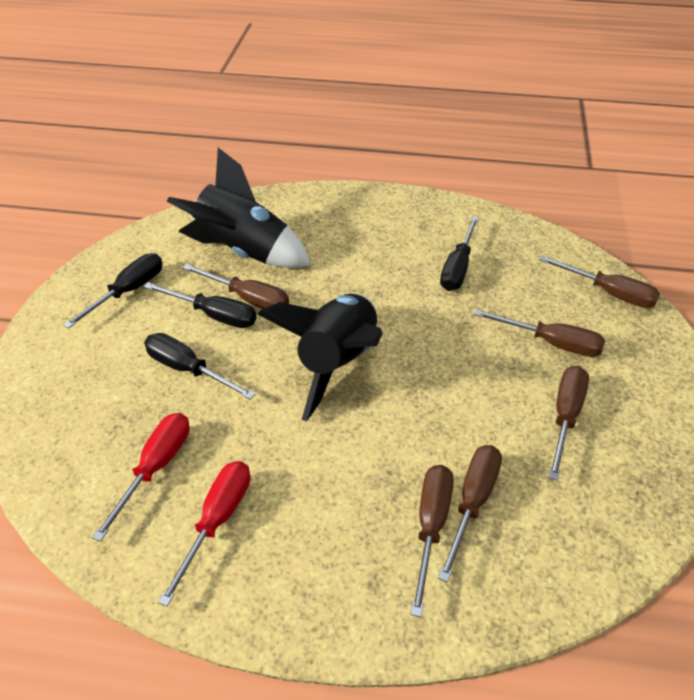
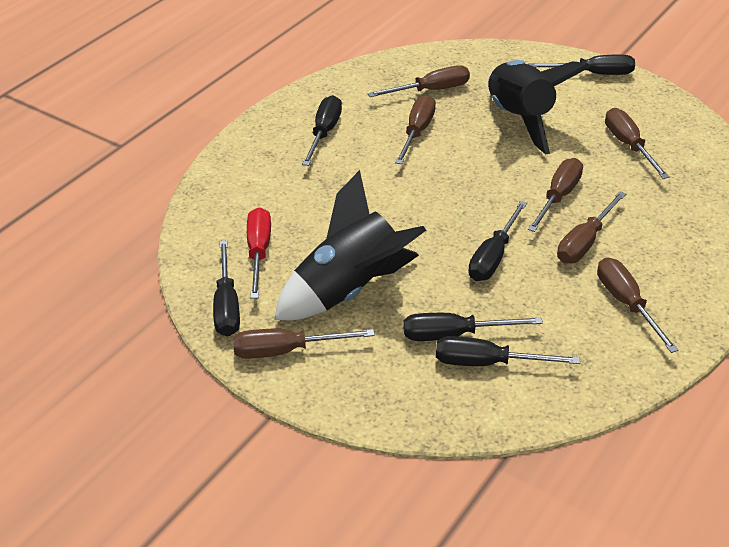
black screwdriver: [63,253,163,329] [144,282,256,328] [144,333,256,400] [440,216,479,291] = 4 -> [213,240,240,337] [302,95,342,166] [403,313,543,341] [436,336,580,366] [468,201,527,281] [528,55,635,75] = 6
brown screwdriver: [182,264,289,309] [410,465,454,617] [438,445,502,582] [473,309,605,357] [539,255,660,308] [548,366,589,481] = 6 -> [233,329,375,359] [368,65,470,97] [395,95,436,164] [528,158,583,232] [557,191,626,264] [597,257,679,353] [605,108,670,179] = 7
red screwdriver: [92,413,190,541] [158,461,250,607] = 2 -> [247,207,271,299] = 1

